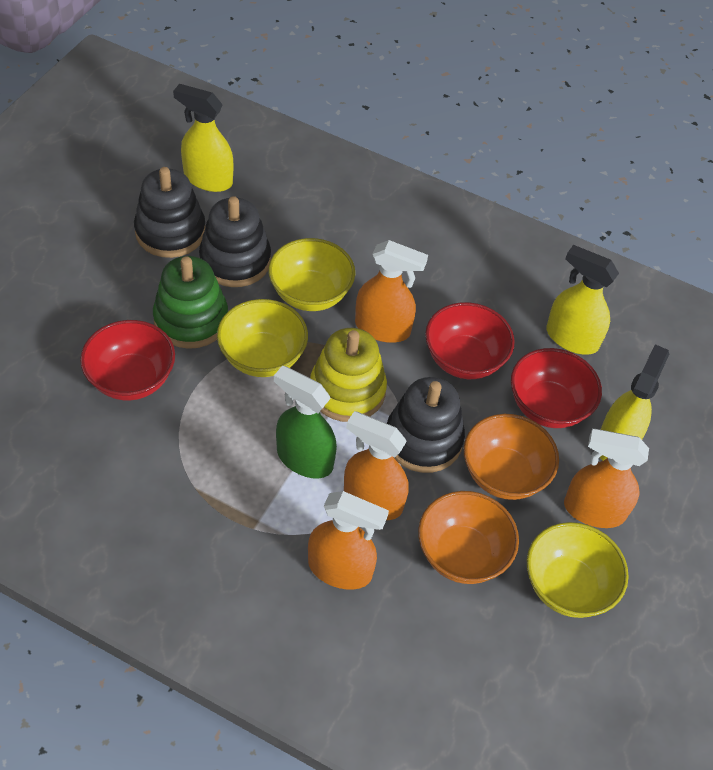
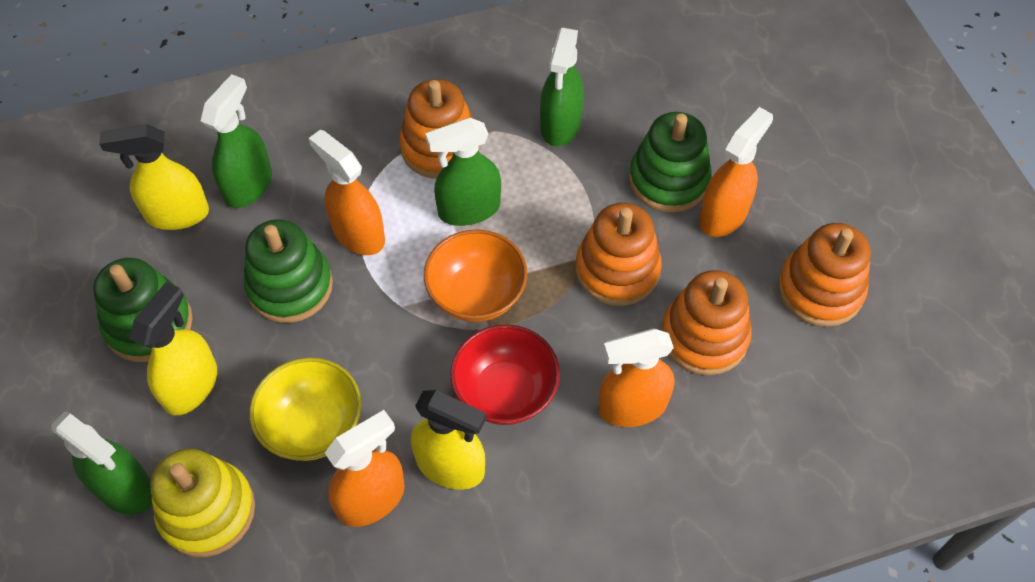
black stacking toy: [134,167,205,258] [199,196,271,287] [387,377,465,473] = 3 -> none = 0
green spray bottle: [274,366,337,479] = 1 -> [51,412,152,514] [201,74,272,208] [425,118,501,226] [540,28,584,146] = 4
green stacking toy: [153,256,228,349] = 1 -> [93,258,193,362] [244,219,333,323] [629,112,712,213] = 3
orange bowl: [418,491,519,584] [464,414,559,500] = 2 -> [424,229,528,322] = 1
orange stacking toy: none = 0 -> [399,79,480,179] [576,203,662,306] [661,270,752,375] [778,223,871,327] = 4
red bowl: [80,320,175,400] [425,302,515,379] [511,348,602,428] = 3 -> [451,325,560,425] = 1
yellow bowl: [217,299,308,377] [269,238,355,311] [527,522,629,618] = 3 -> [249,357,361,461] = 1

